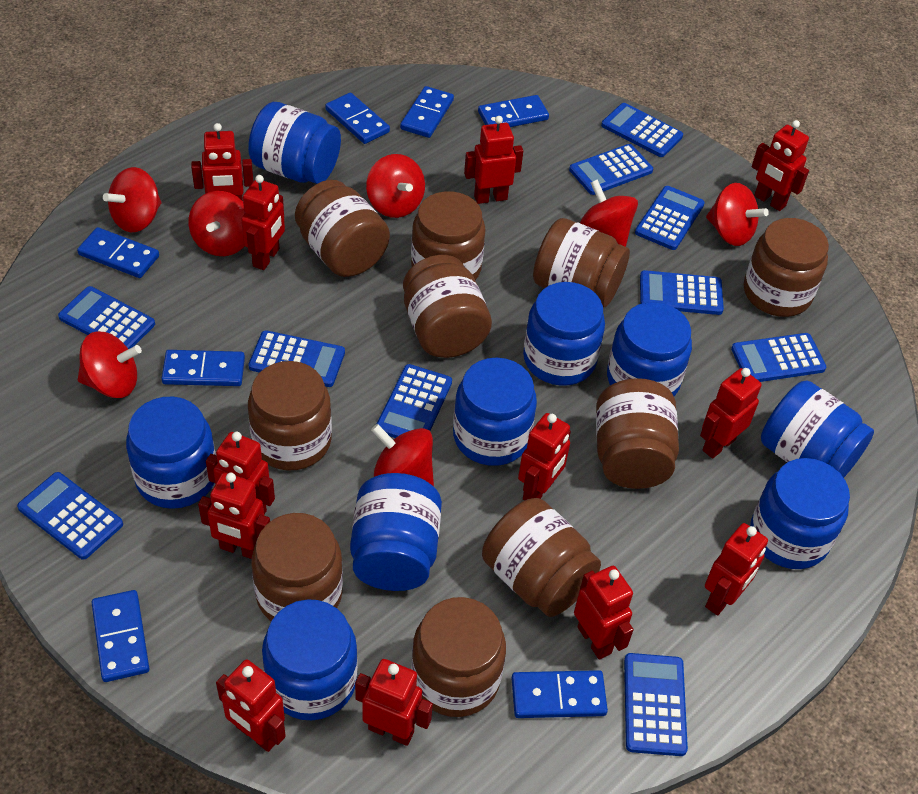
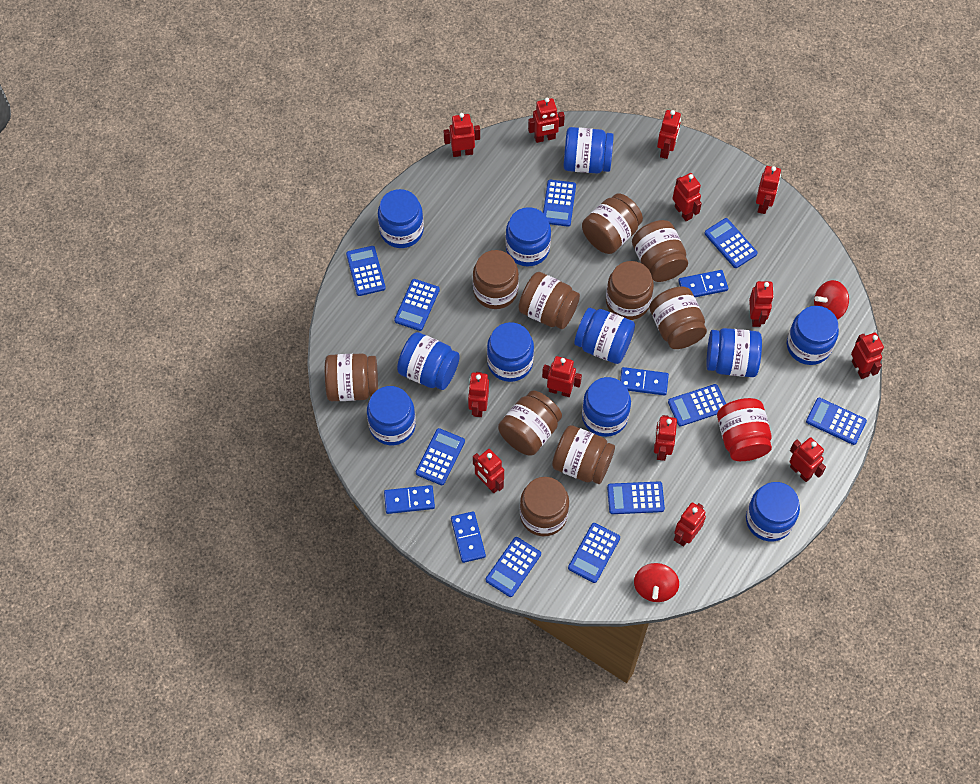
blue domino: [77,227,159,278] [91,590,149,682] [161,350,245,386] [325,92,390,144] [400,86,454,138] [478,95,549,127] [511,670,608,718] = 7 -> [384,485,435,514] [451,511,486,563] [620,367,669,396] [678,270,728,297] = 4
blue jar: [126,397,216,509] [248,102,341,184] [262,599,358,720] [350,473,442,591] [453,358,537,466] [523,282,605,386] [607,302,692,396] [750,458,850,569] [761,380,874,478] = 9 -> [367,386,416,445] [378,189,424,248] [397,332,460,390] [487,322,534,382] [505,207,551,266] [564,127,614,174] [574,308,635,364] [582,377,631,437] [706,328,762,377] [746,482,800,541] [787,306,839,365] = 11
red jar: none = 0 -> [717,398,772,461] = 1
red robot: [191,123,253,201] [198,473,270,559] [206,432,275,514] [216,659,286,752] [241,175,285,270] [355,659,433,746] [464,116,523,204] [518,413,571,501] [574,566,634,660] [700,368,762,458] [705,523,768,615] [752,120,809,211] = 12 -> [444,113,480,157] [468,372,489,417] [473,449,504,493] [528,98,565,143] [542,356,582,397] [654,415,677,461] [657,110,681,159] [672,173,702,221] [674,502,706,547] [749,281,774,327] [756,166,781,214] [789,437,826,482] [851,333,884,379] = 13
red spinning top: [78,331,142,398] [103,167,162,232] [188,191,245,256] [366,154,425,218] [371,424,434,487] [580,179,638,247] [706,183,769,246] = 7 -> [634,563,679,602] [814,280,849,320] = 2

